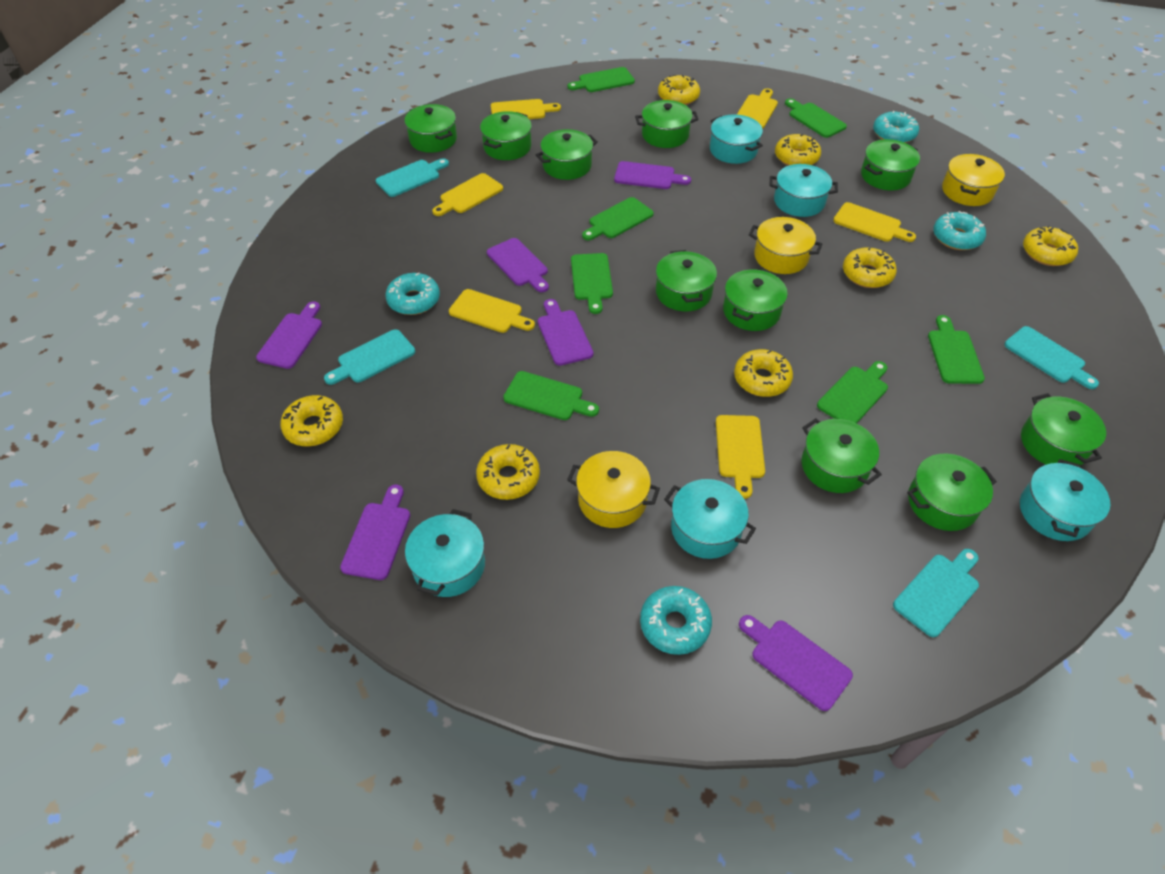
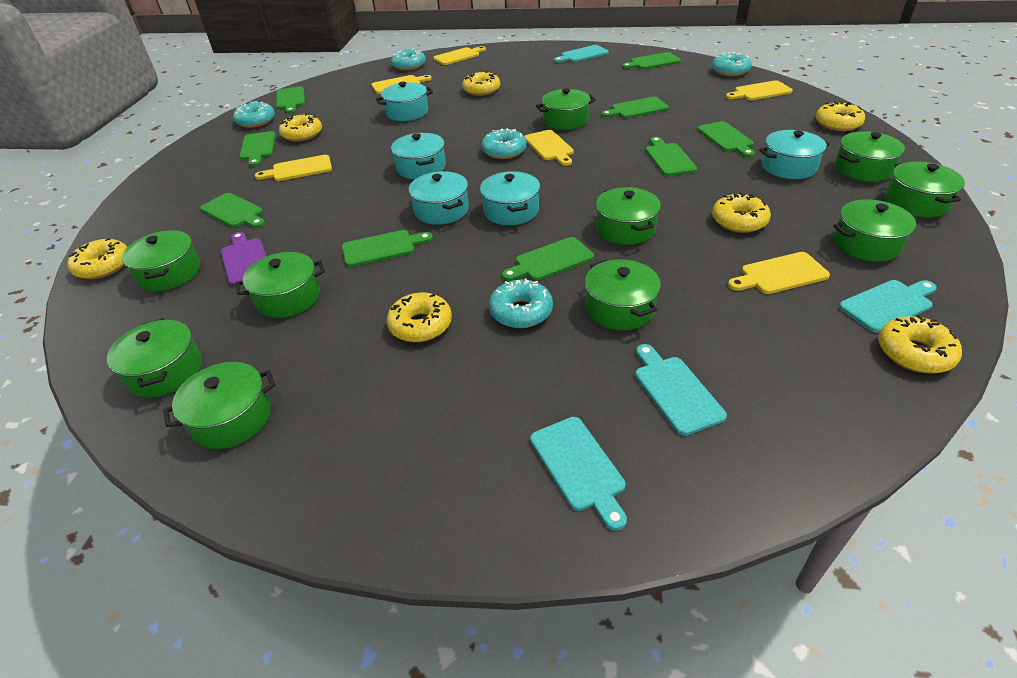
green cutting board: [503,371,599,420] [567,67,635,92] [571,253,613,314] [582,197,654,240] [785,98,847,138] [817,361,888,423] [928,315,985,384] = 7 -> [200,193,265,228] [240,131,276,167] [276,86,305,114] [342,230,433,267] [502,237,594,281] [601,97,669,118] [622,52,681,69] [646,137,697,176] [697,121,755,157] = 9
purple cutting board: [256,301,322,369] [340,485,410,580] [487,238,549,292] [538,299,593,366] [614,161,691,189] [739,615,853,711] = 6 -> [221,232,266,286] = 1
turquoise donut: [385,272,440,315] [640,586,712,655] [873,111,919,143] [933,211,986,250] = 4 -> [233,101,275,128] [391,48,426,70] [481,128,527,159] [489,279,553,328] [712,52,752,76] = 5
yellow pot: [567,451,660,528] [749,217,823,274] [942,154,1005,206] = 3 -> none = 0

